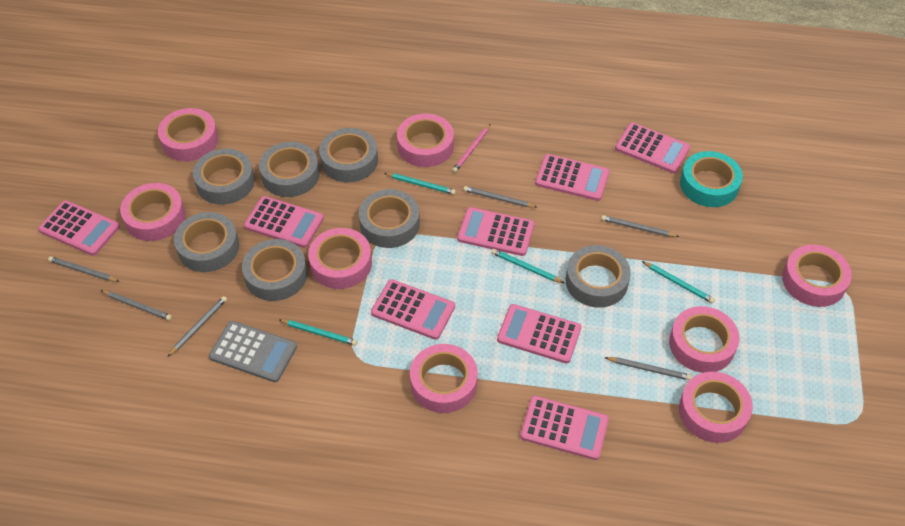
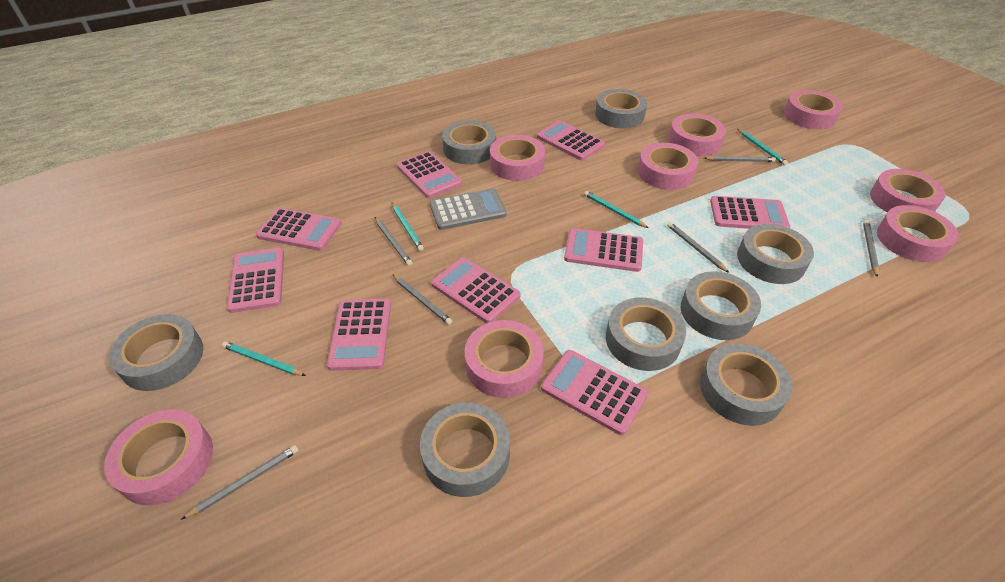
grey tape: [174,212,239,272] [193,149,255,205] [242,239,307,301] [259,142,319,197] [319,128,378,182] [359,189,420,248] [565,245,631,308] = 7 -> [109,314,203,391] [420,402,510,497] [442,121,496,165] [595,89,647,128] [606,297,686,371] [681,271,761,340] [700,343,792,426] [737,224,814,284] = 8
pink calculator: [38,200,120,256] [244,196,324,248] [371,279,455,340] [457,207,535,256] [497,304,581,364] [520,396,609,460] [535,154,610,201] [615,122,690,173] = 8 -> [227,248,284,313] [256,208,341,251] [327,298,391,371] [397,151,462,198] [431,257,520,323] [537,120,605,161] [541,350,648,435] [564,228,643,272] [710,196,790,229] = 9
pink pencil: [452,124,491,173] = 1 -> none = 0
turquoise tape: [680,151,743,207] = 1 -> none = 0

